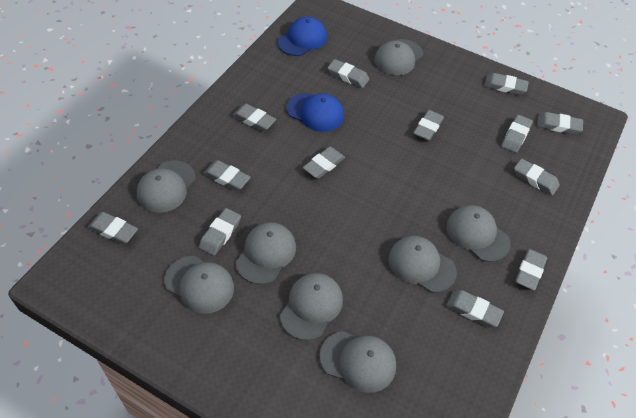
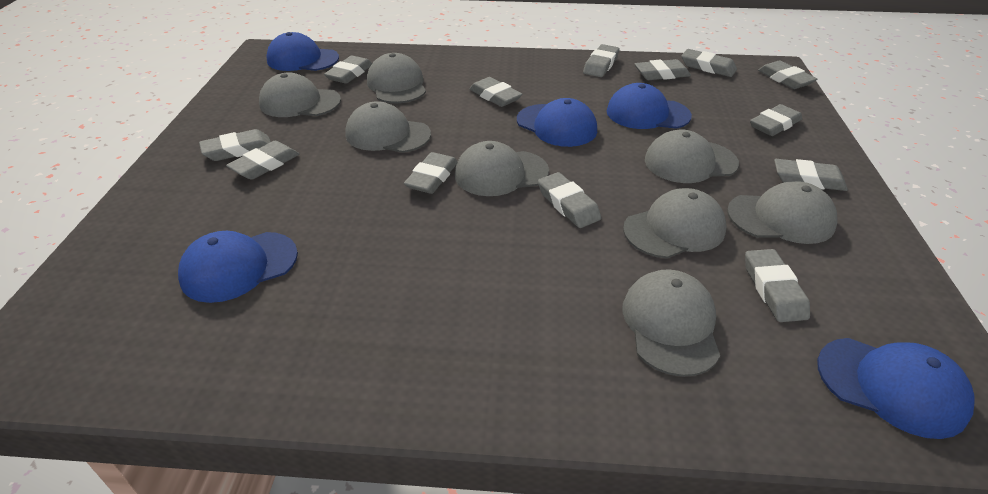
blue cap: [277,17,327,56] [286,93,344,132] = 2 -> [178,231,298,303] [266,32,339,71] [517,98,597,147] [607,83,692,129] [817,338,975,439] = 5

